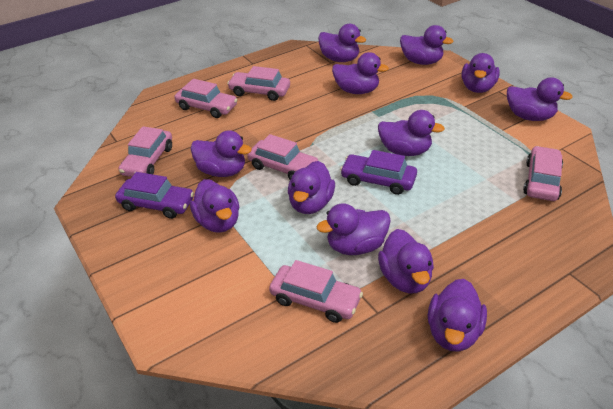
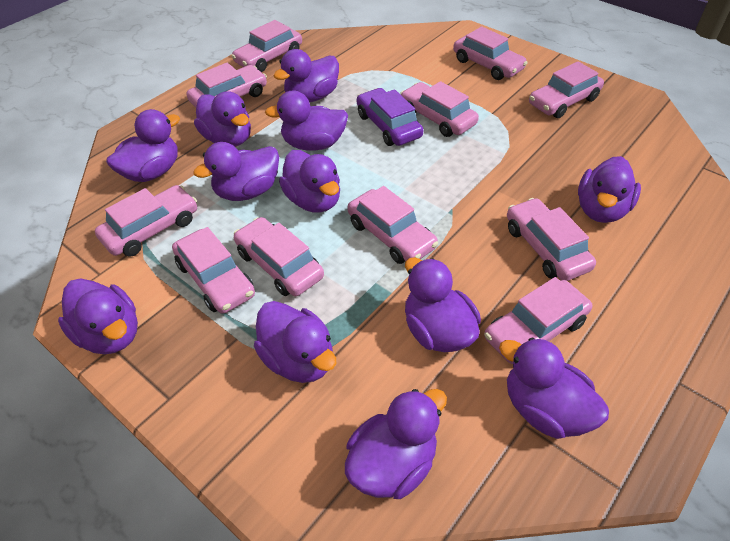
pink car: [119,126,172,177] [174,79,237,118] [227,66,290,101] [247,134,319,180] [269,260,363,323] [523,146,563,201] = 6 -> [95,185,197,257] [172,227,255,314] [186,63,267,107] [231,20,302,72] [234,217,324,296] [348,186,438,264] [400,81,479,137] [453,26,527,80] [484,277,592,364] [507,198,596,281] [529,61,604,118] = 11
purple car: [115,172,194,219] [340,150,417,195] = 2 -> [357,88,423,146] = 1

